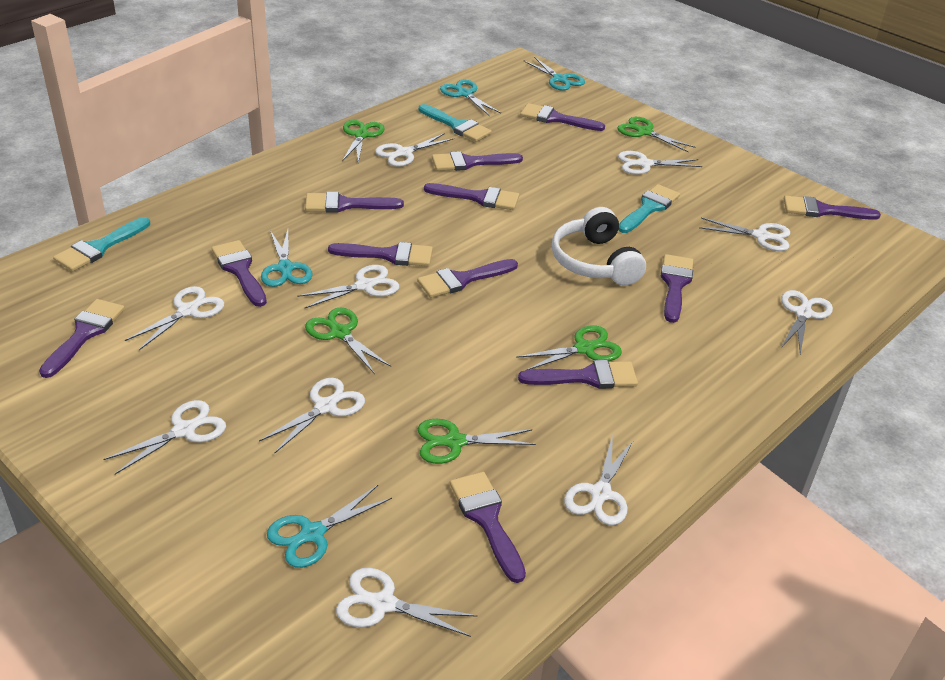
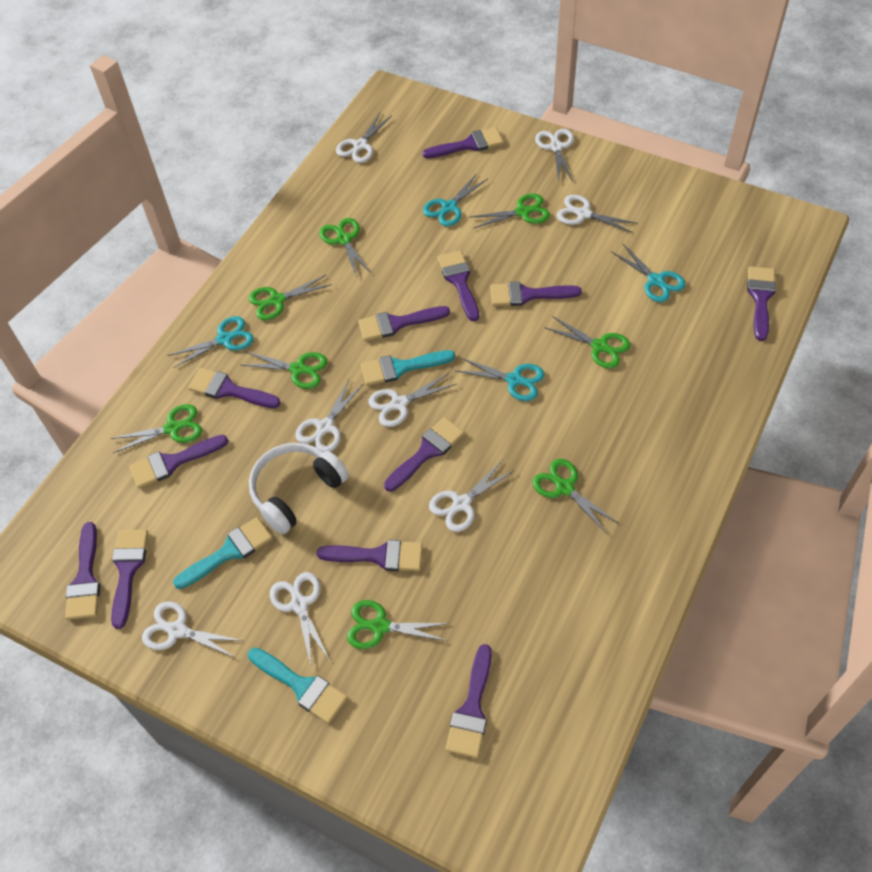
green scissors: [305,307,391,373] [342,120,385,163] [418,419,536,464] [516,325,622,370] [617,117,696,152] = 5 -> [110,404,202,453] [242,351,327,389] [249,275,332,320] [320,218,371,277] [347,600,450,649] [471,193,550,229] [532,459,618,534] [544,316,630,369] = 8
white scissors: [103,400,226,474] [125,286,224,350] [259,378,365,454] [297,265,399,308] [336,568,478,637] [375,133,454,167] [564,435,634,525] [618,151,702,175] [699,217,790,251] [781,290,833,355] = 10 -> [142,601,244,658] [270,572,330,665] [295,380,363,452] [336,113,392,163] [369,373,457,427] [429,461,515,532] [535,129,574,181] [557,195,638,233] = 8

